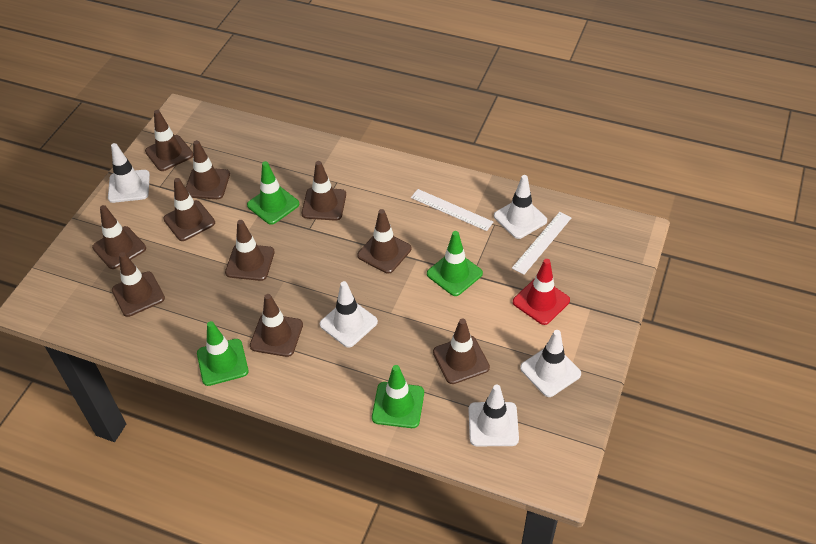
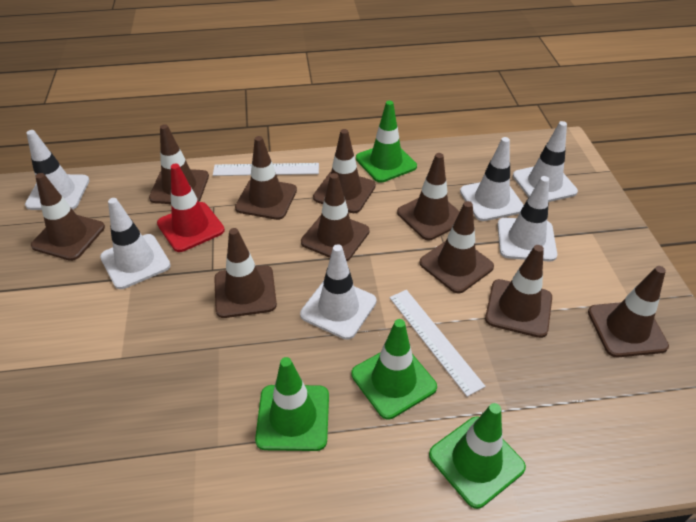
white traffic cone: [108,143,150,203] [320,281,378,348] [468,384,519,446] [494,175,547,239] [520,330,581,397] = 5 -> [25,130,89,210] [100,198,171,289] [300,244,377,340] [460,137,524,221] [497,176,557,262] [513,121,578,202] = 6

